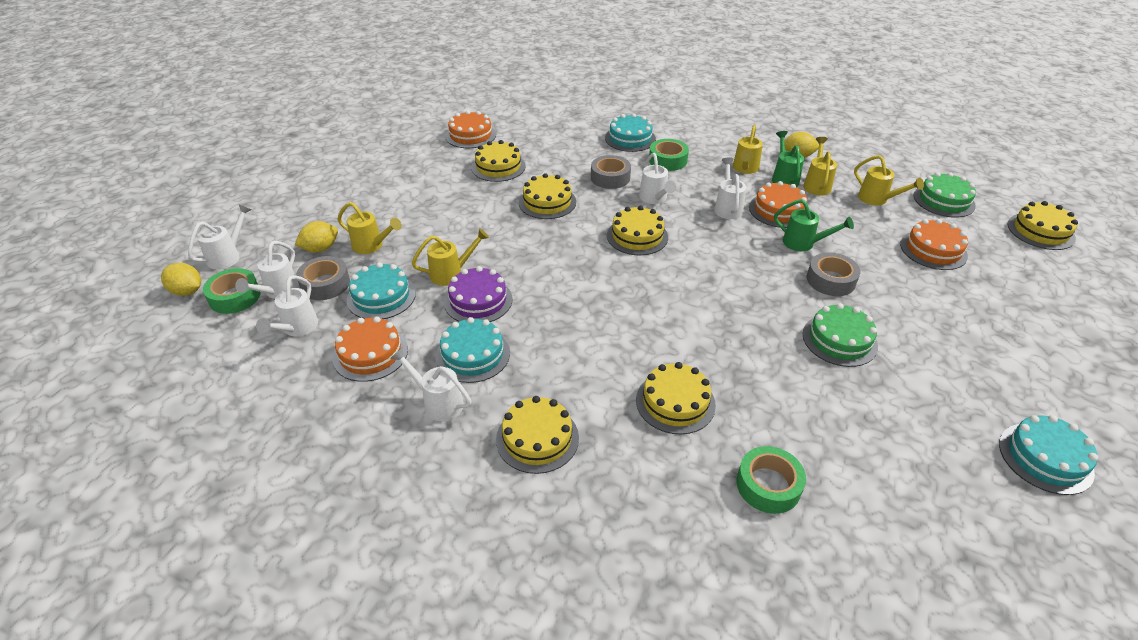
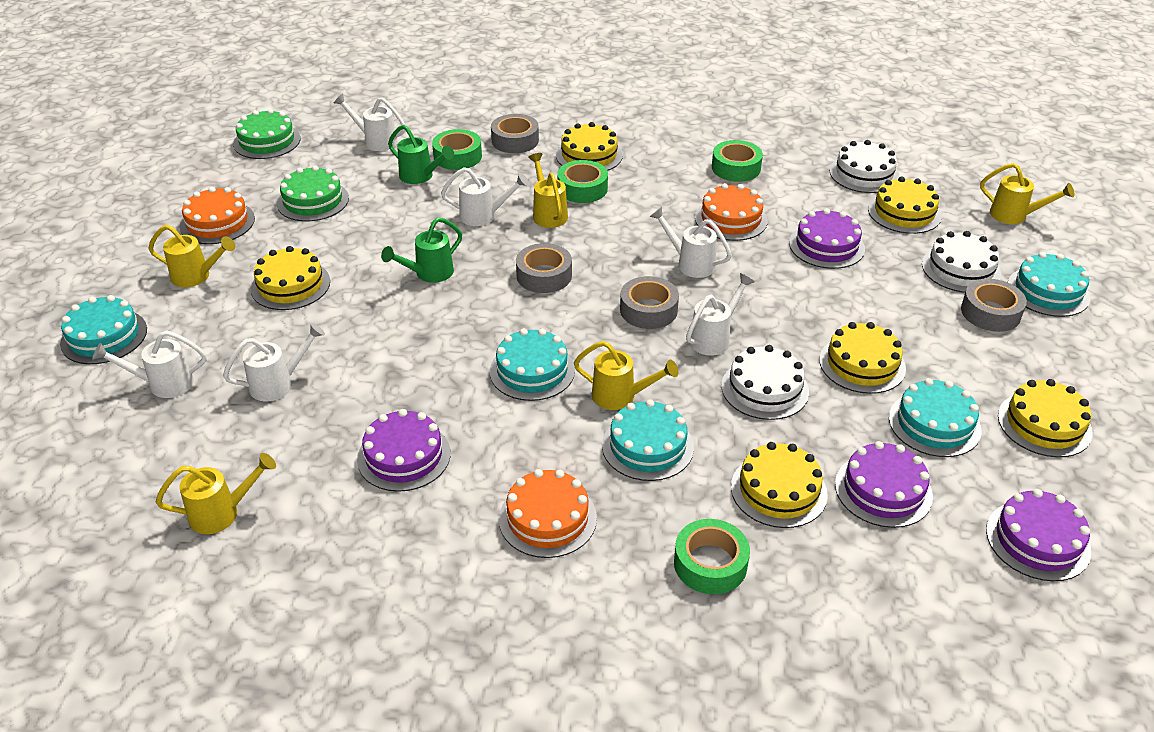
green tape: [203,268,261,314] [649,139,689,171] [737,446,806,514] = 3 -> [432,129,482,170] [557,160,608,203] [674,519,750,594] [712,140,763,182] = 4
grey tape: [296,256,350,300] [591,155,631,189] [807,252,861,296] = 3 -> [491,114,539,153] [516,243,572,293] [620,276,679,329] [961,279,1027,332] = 4
orange cake: [332,317,408,382] [445,110,496,148] [749,181,807,228] [900,219,968,270] = 4 -> [180,187,255,244] [499,469,597,558] [695,183,768,241] = 3
purple cake: [444,266,512,322] = 1 -> [357,409,451,492] [789,208,865,269] [835,441,933,528] [986,489,1091,581] = 4
turquoise cake: [347,262,416,319] [436,317,510,383] [605,113,656,152] [999,415,1098,495] = 4 -> [60,295,147,364] [490,328,575,401] [602,399,694,481] [889,378,982,457] [1008,252,1090,317] = 5
white cake: none = 0 -> [721,345,809,420] [830,140,900,193] [922,231,1001,293] = 3
yellow lemon: [161,263,201,296] [295,221,338,252] [784,132,819,158] = 3 -> none = 0

